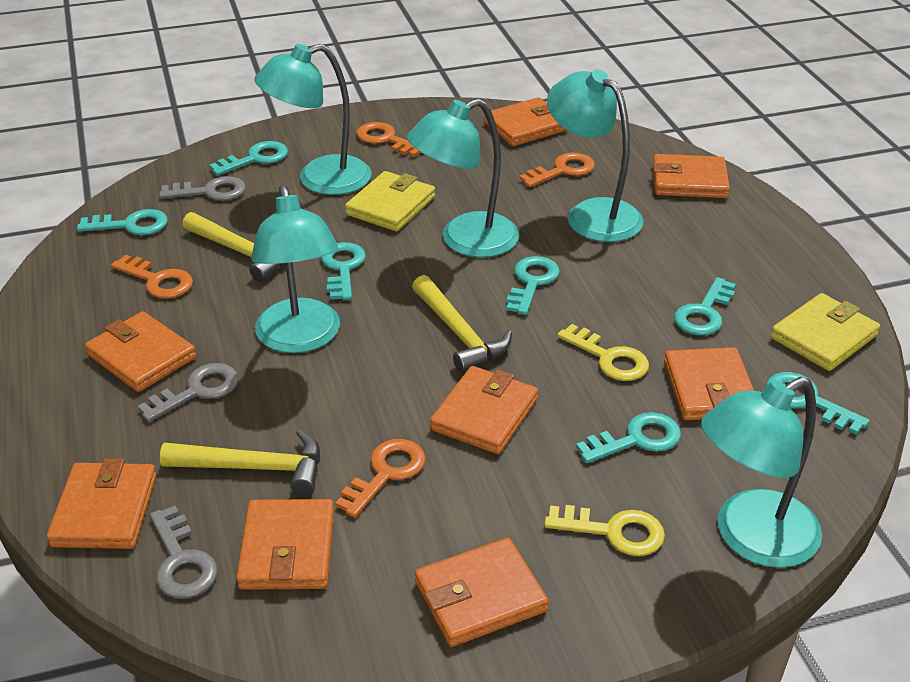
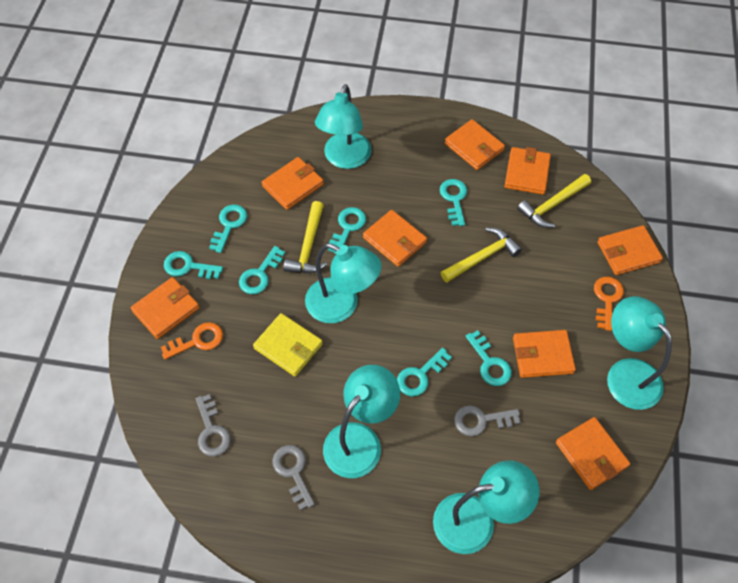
orange key: [111,255,193,299] [335,439,426,517] [357,122,422,157] [519,153,595,187] = 4 -> [161,322,223,360] [594,277,624,331] = 2
yellow key: [544,505,665,556] [557,324,649,381] = 2 -> none = 0
yellow wallet: [345,171,435,231] [771,293,880,371] = 2 -> [253,313,323,377] = 1

